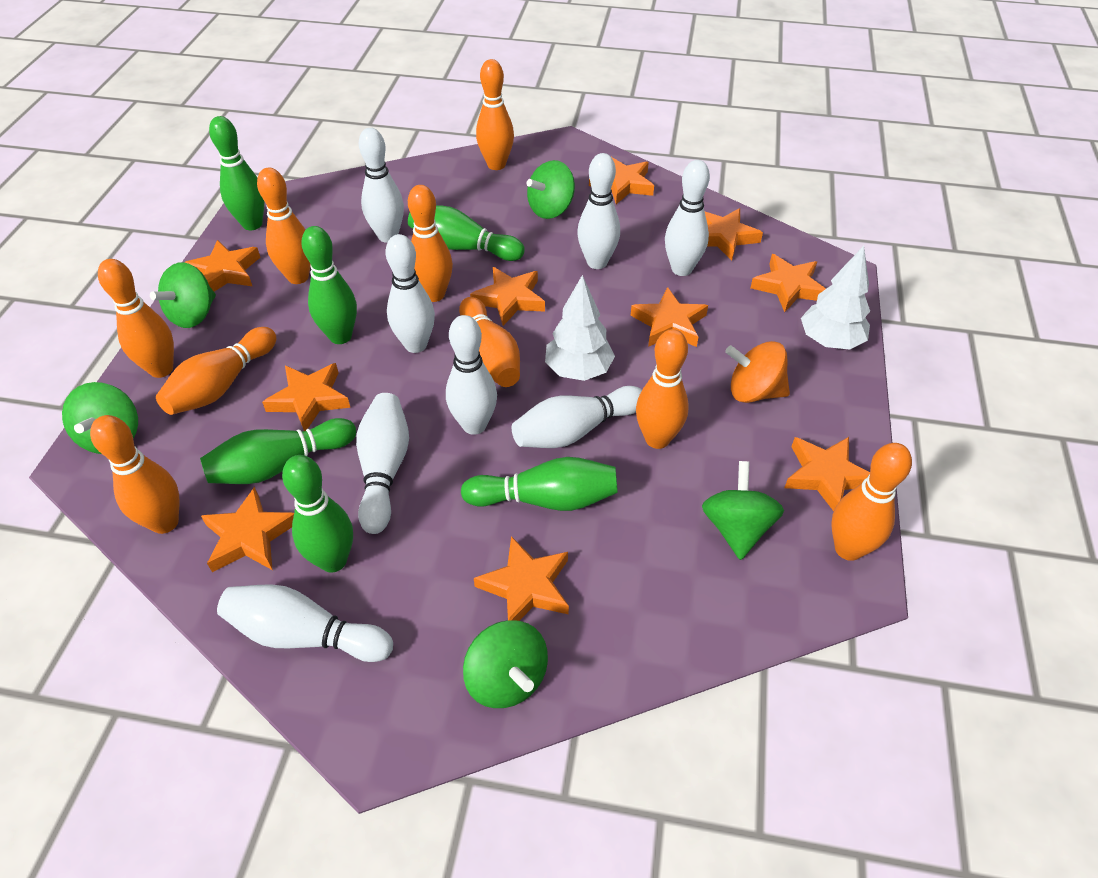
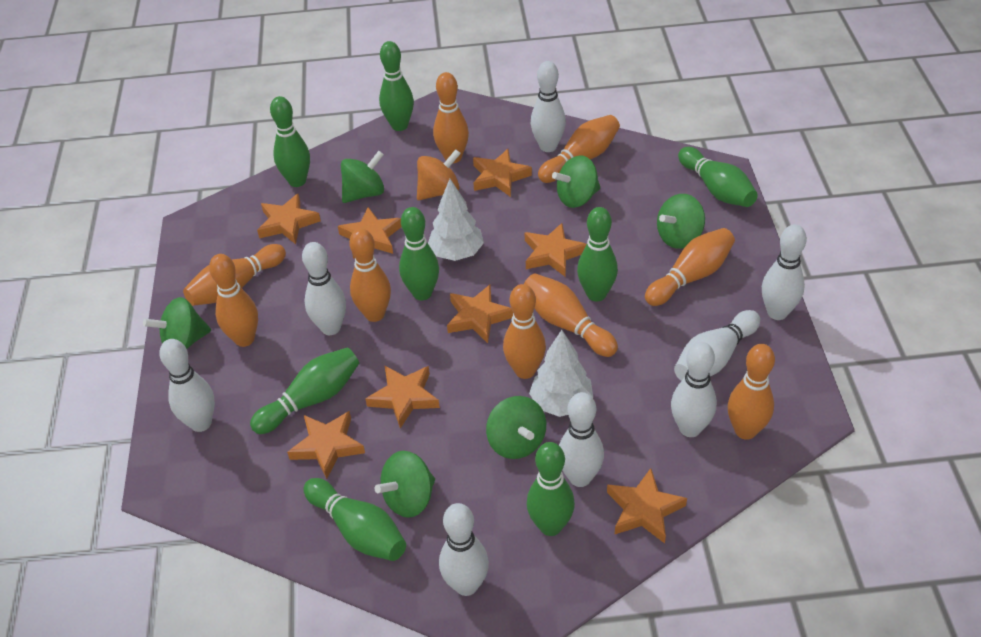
green bowling pin: [200,418,356,484] [209,116,265,230] [282,455,353,572] [301,226,357,344] [408,205,525,261] [461,457,618,511] = 6 -> [250,347,359,434] [270,96,310,187] [303,478,406,561] [379,41,414,131] [399,207,439,300] [527,442,575,536] [577,207,618,301] [678,147,758,207] = 8
green spinning top: [62,382,138,454] [150,262,216,328] [463,620,548,708] [526,160,575,219] [702,461,784,560] = 5 -> [143,297,211,349] [341,151,384,203] [375,451,435,518] [486,396,546,459] [552,155,600,208] [657,194,705,249] = 6
orange star: [184,240,261,292] [201,487,294,572] [262,363,350,431] [470,267,545,326] [474,536,569,621] [589,157,654,204] [630,287,708,347] [705,208,763,261] [750,254,826,312] [784,437,870,511] = 10 -> [257,194,321,244] [287,411,365,479] [338,207,401,259] [365,365,440,429] [447,285,513,343] [473,149,532,197] [525,223,587,276] [607,468,687,543] = 8

